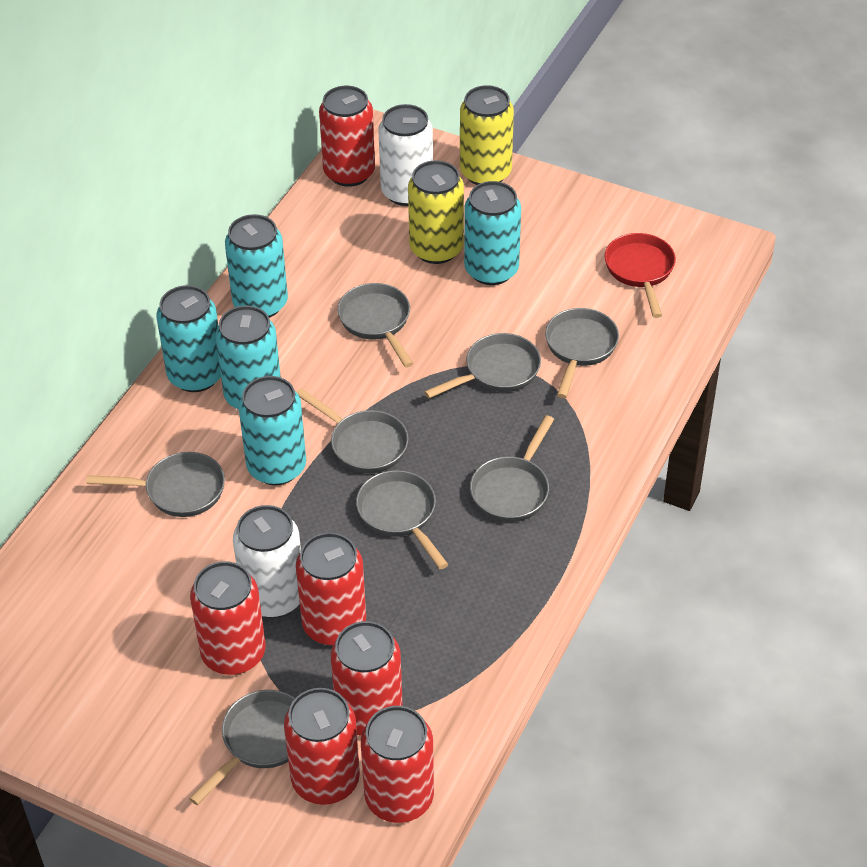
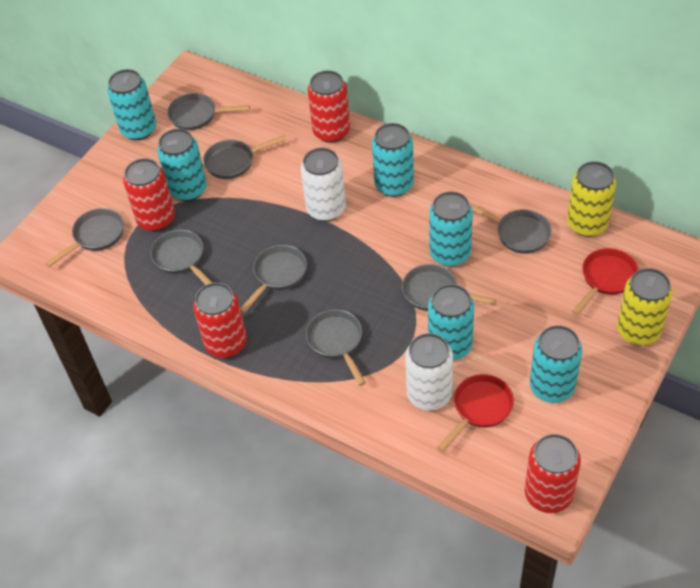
red can: [190,561,266,675] [284,688,360,805] [296,532,366,645] [319,86,375,187] [331,621,403,736] [361,706,434,823] = 6 -> [123,158,175,231] [193,282,247,358] [308,70,350,143] [525,434,581,513] = 4
red pan: [605,233,676,318] = 1 -> [437,374,514,452] [572,248,639,315] = 2
turquoise can: [156,285,221,392] [215,306,281,410] [225,214,288,318] [239,376,306,485] [464,181,521,285] = 5 -> [107,69,156,140] [157,129,207,201] [372,123,414,197] [428,284,474,360] [429,191,473,267] [530,325,582,403] = 6

